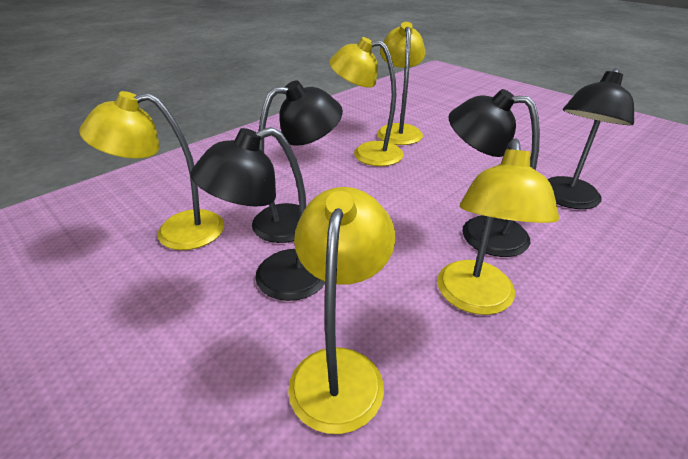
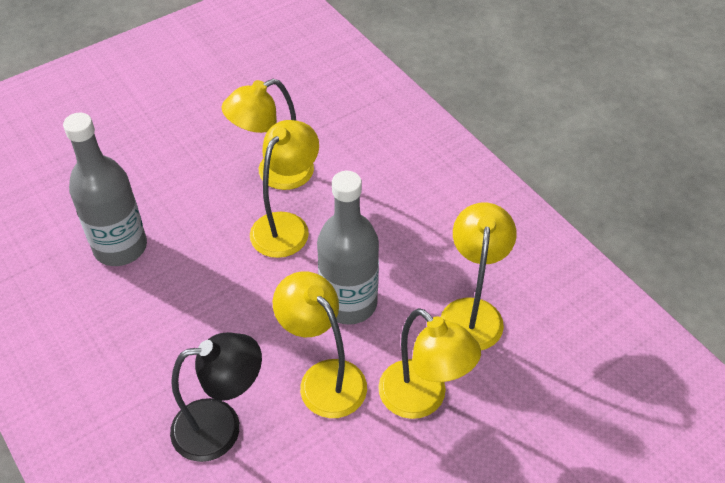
black lamp: [190,127,325,301] [252,80,343,243] [449,89,540,257] [547,68,634,209] = 4 -> [170,332,262,462] = 1
grey bottle: none = 0 -> [63,113,147,266] [317,171,379,325] = 2

